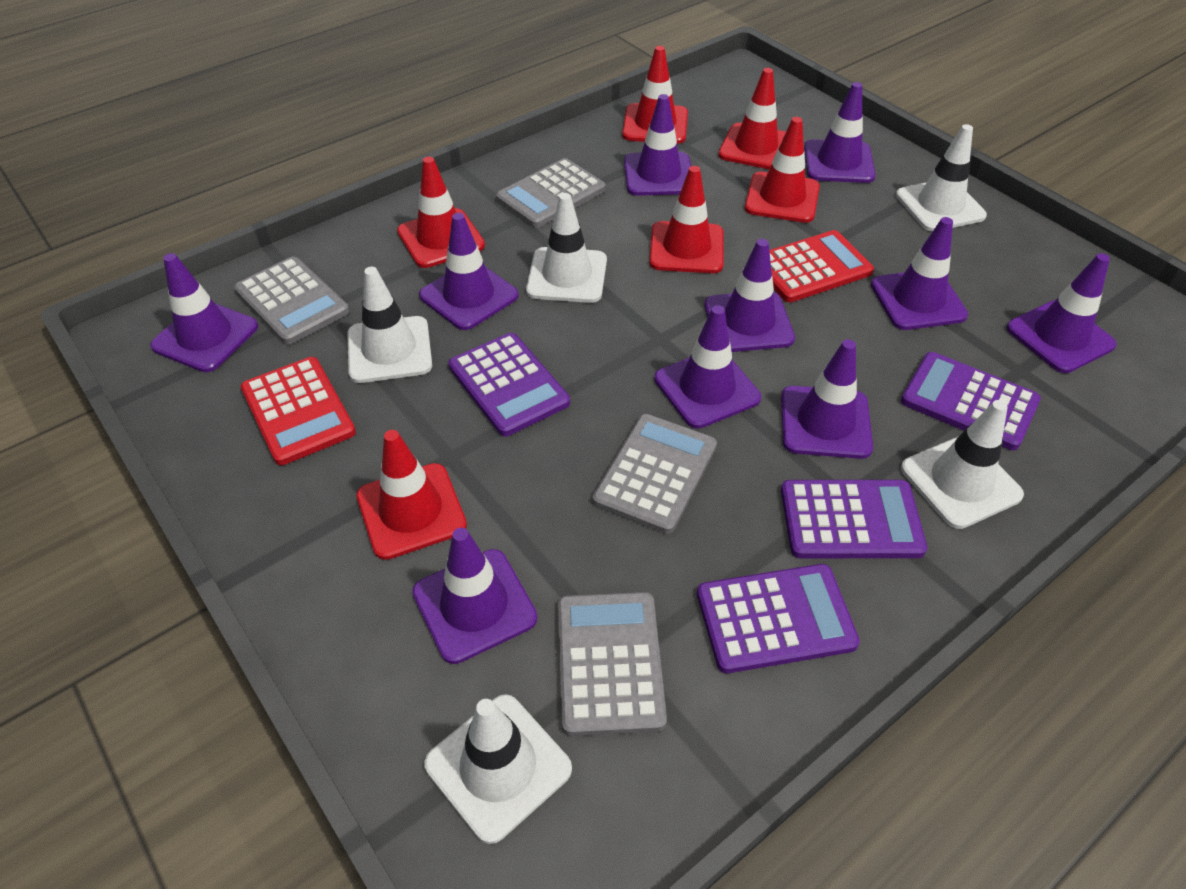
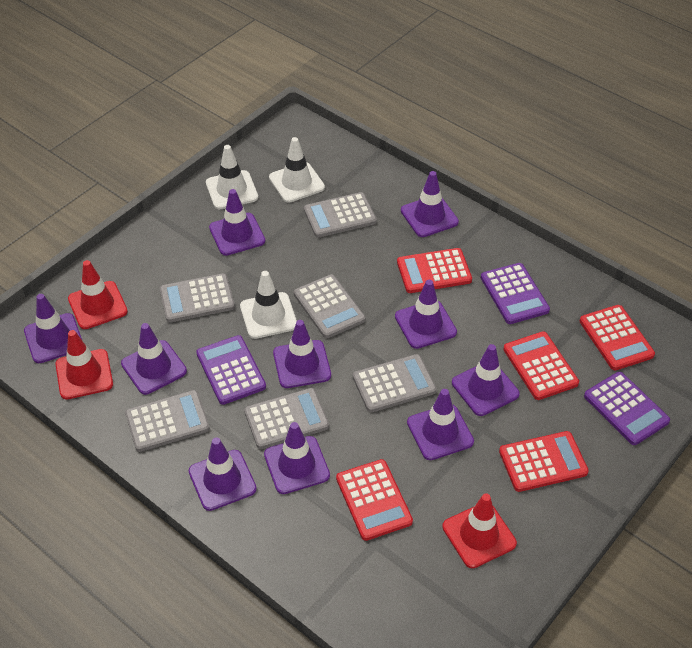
grey calculator: [234,256,349,345] [496,158,606,228] [558,592,667,736] [593,414,717,534] = 4 -> [125,390,210,452] [160,273,235,322] [244,388,329,449] [294,274,365,338] [304,192,377,238] [353,354,436,413] = 6
purple calculator: [448,333,570,436] [697,564,860,673] [781,480,927,558] [901,352,1041,450] = 4 -> [196,335,266,405] [481,263,550,324] [584,372,670,445] = 3
red calculator: [241,357,356,465] [769,230,874,302] = 2 -> [336,459,413,541] [397,248,472,293] [499,431,589,492] [503,332,579,400] [579,305,655,370] = 5
red traffic cone: [356,430,467,560] [397,157,485,268] [622,46,688,144] [649,166,724,273] [718,68,786,169] [745,117,820,223] = 6 -> [55,330,113,399] [68,260,128,329] [442,493,517,568] = 3
white traffic cone: [347,267,432,383] [424,694,572,844] [526,193,607,303] [896,124,987,231] [901,400,1024,529] = 5 -> [206,145,258,209] [240,271,297,339] [269,137,325,203] = 3

